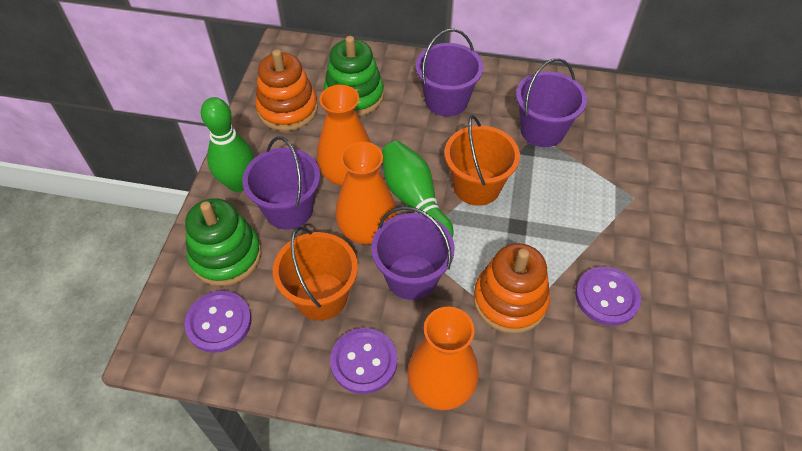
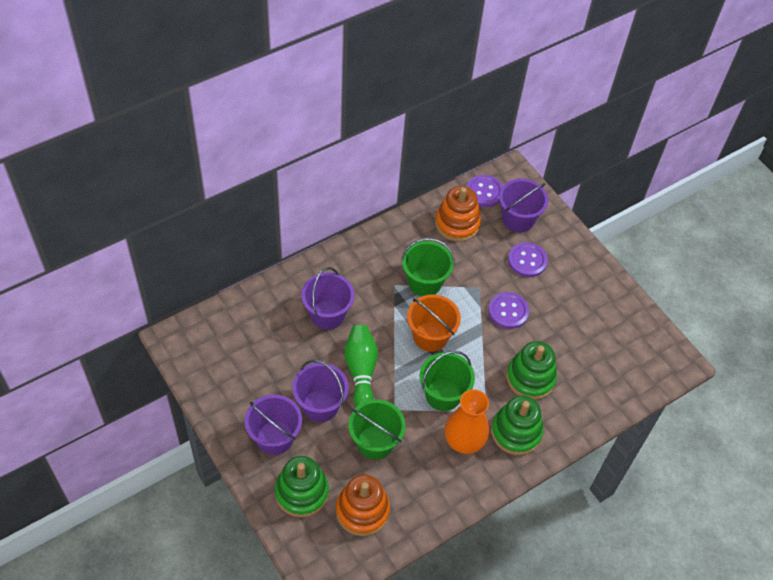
green bowling pin: [201,97,255,192] [382,141,454,238] = 2 -> [344,325,378,407] = 1
green bucket: none = 0 -> [348,399,406,460] [401,238,455,296] [419,351,475,411] = 3
green stacking toy: [185,198,261,286] [324,36,384,117] = 2 -> [275,456,329,517] [491,395,543,455] [507,341,557,400] = 3
orange bucket: [273,226,358,321] [444,115,520,206] = 2 -> [407,294,461,352] = 1
orange vase: [317,85,371,187] [335,142,397,245] [407,307,479,410] = 3 -> [445,389,489,454] = 1

